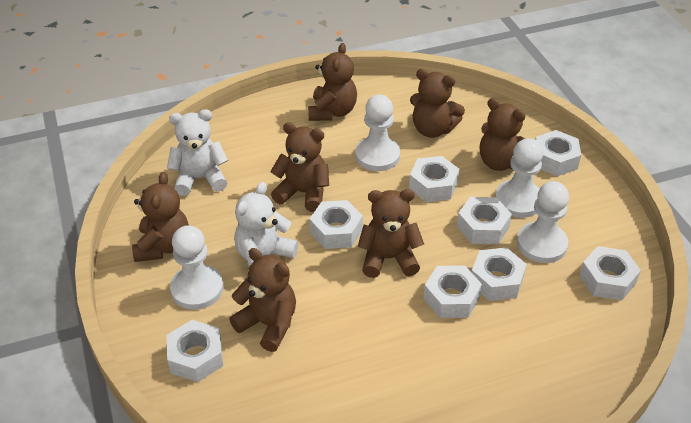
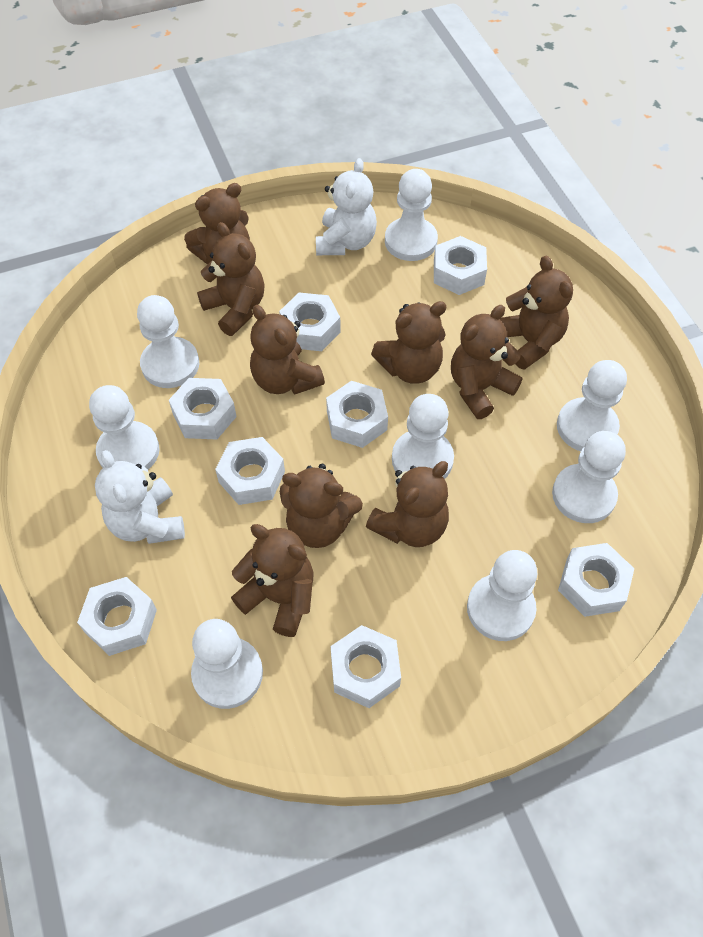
brown teddy bear: [132,172,189,262] [229,248,296,352] [270,122,329,212] [308,43,357,121] [357,189,424,278] [410,69,465,138] [480,98,526,171] = 7 -> [184,183,250,264] [197,222,265,336] [231,524,314,637] [250,305,325,395] [280,464,363,548] [366,461,449,547] [371,301,447,384] [451,305,523,419] [500,256,573,370] = 9
white pawn: [170,225,223,310] [355,94,400,171] [495,138,543,218] [517,181,569,263] = 4 -> [89,385,160,470] [137,295,199,388] [191,619,263,709] [385,169,438,261] [392,394,454,479] [467,550,537,641] [552,431,626,523] [557,360,627,451] = 8

